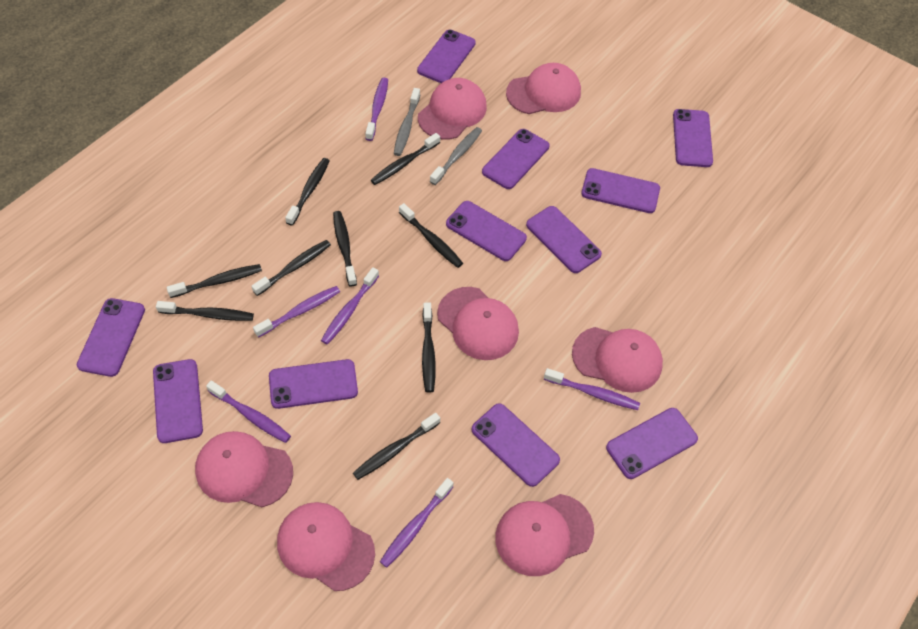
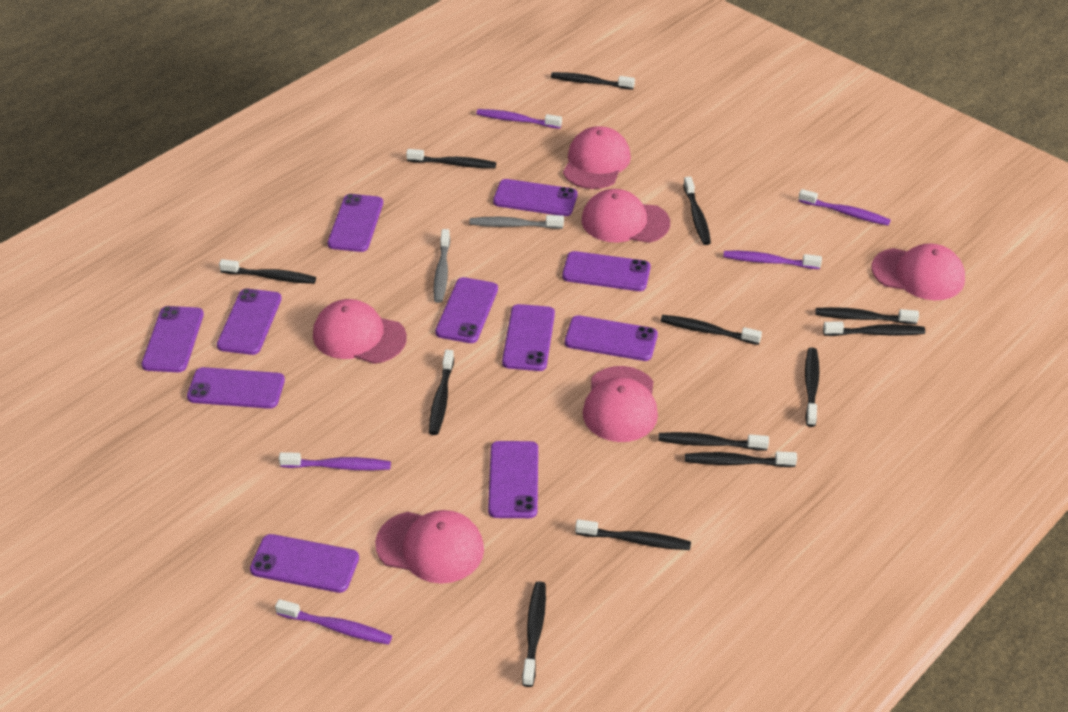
black toothbrush: [156,301,254,321] [167,264,262,298] [251,240,331,296] [285,158,330,226] [333,211,357,287] [353,413,440,480] [371,133,440,185] [399,203,463,268] [422,303,436,393] = 9 -> [219,259,316,284] [406,149,496,168] [429,350,454,435] [522,581,546,687] [551,72,635,90] [575,519,691,550] [658,432,769,451] [661,315,762,345] [683,177,711,245] [685,451,797,467] [805,347,819,427] [815,307,919,324] [823,322,925,336] = 13
pink cap: [195,431,293,507] [277,502,375,591] [418,78,487,140] [437,287,519,360] [495,494,594,576] [506,63,581,114] [572,327,663,393] = 7 -> [313,299,407,364] [375,510,484,584] [563,126,631,189] [582,189,670,243] [583,366,658,442] [871,243,965,300] = 6
purple toothbrush: [206,381,291,443] [253,286,340,338] [321,267,379,345] [365,78,388,141] [380,478,454,568] [544,368,640,410] = 6 -> [275,599,392,645] [279,452,391,470] [476,109,562,129] [723,251,822,269] [798,189,891,226] = 5

